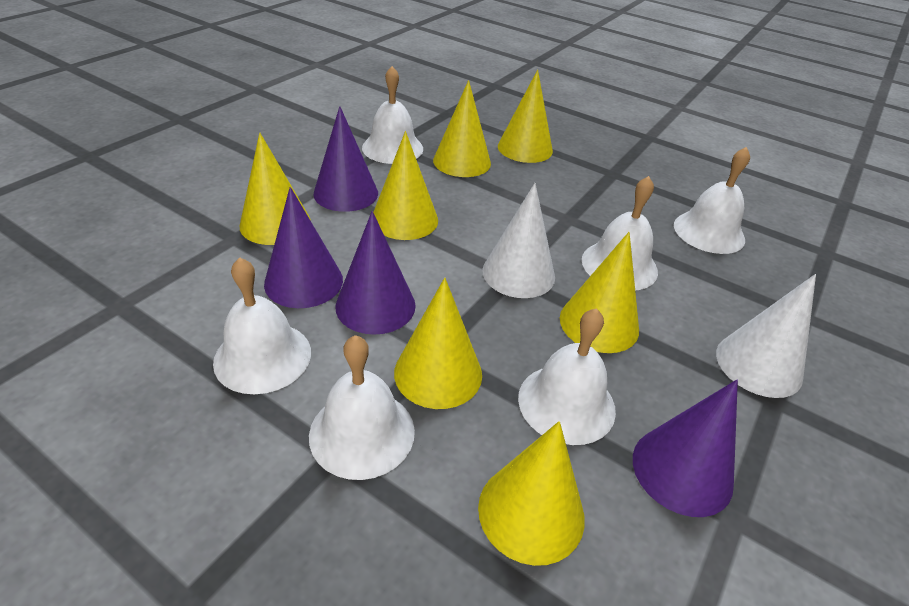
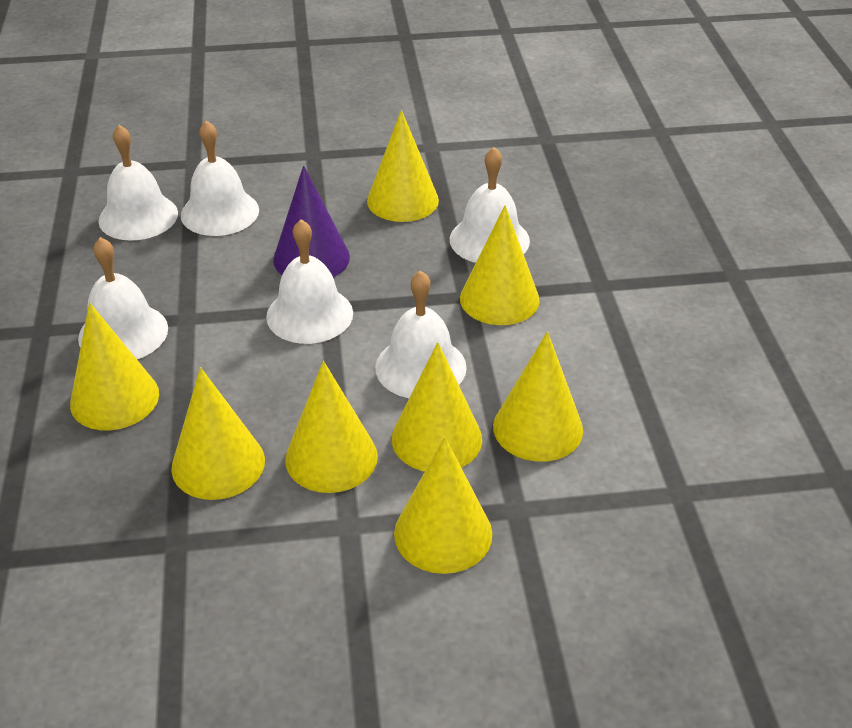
purple cone: [264,187,343,308] [313,106,378,212] [335,211,416,335] [633,380,738,517] = 4 -> [273,166,350,277] = 1
white cone: [482,183,555,298] [716,274,816,398] = 2 -> none = 0
yellow cone: [240,133,311,245] [373,131,438,240] [394,278,482,409] [433,80,491,177] [478,421,585,566] [498,70,553,163] [560,232,639,353] = 7 -> [70,303,159,430] [171,367,265,500] [285,361,378,493] [367,110,439,222] [392,342,482,472] [394,437,492,574] [460,205,540,325] [493,332,583,462] = 8

